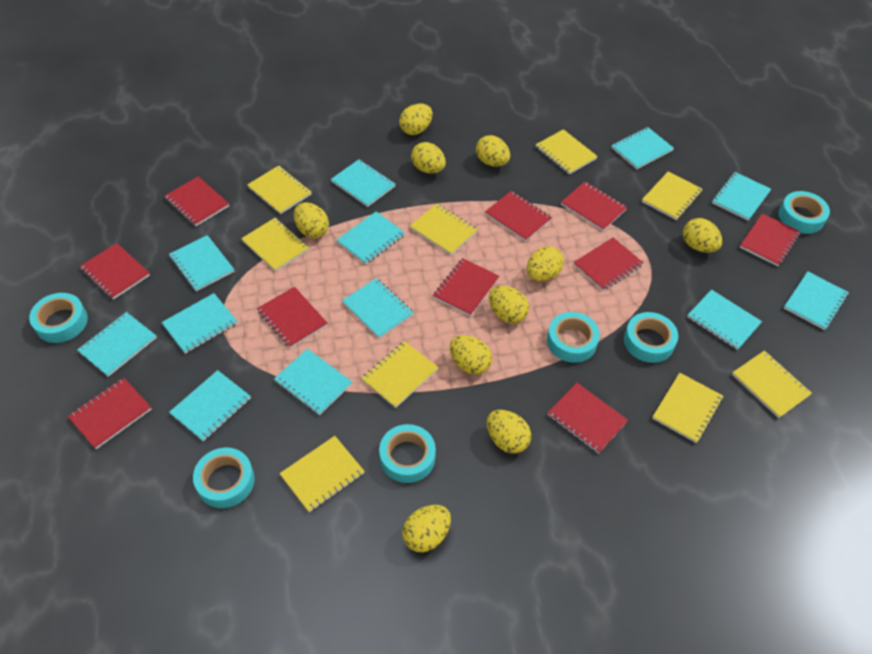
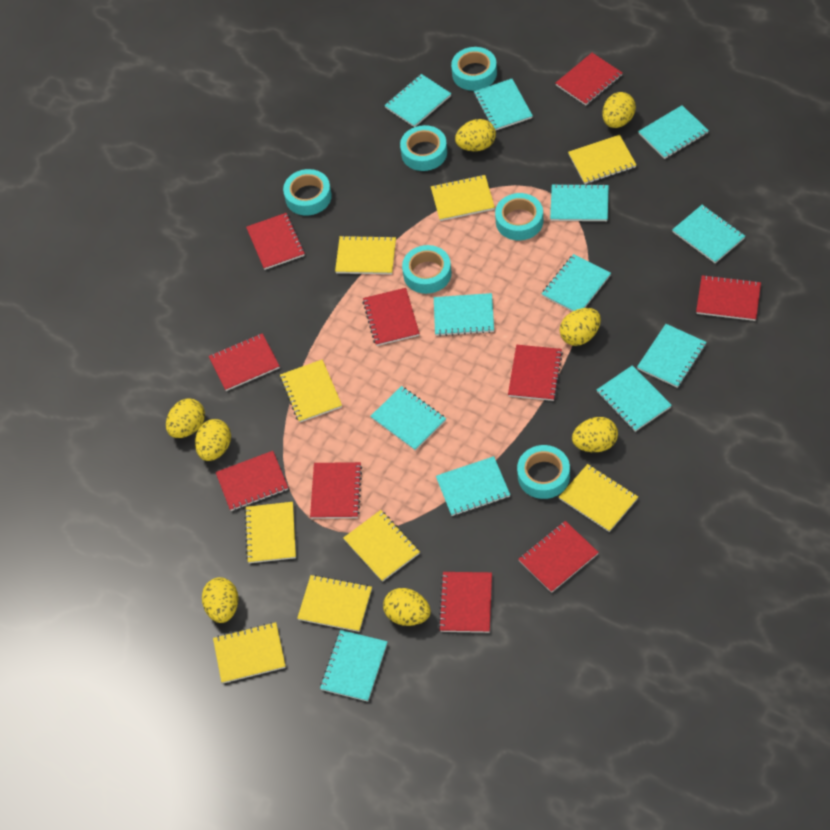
yellow egg: [294,202,329,238] [399,104,433,135] [402,505,451,552] [411,142,446,174] [449,335,492,375] [476,135,510,167] [487,410,531,454] [489,286,529,324] [527,247,564,281] [683,218,722,253] = 10 -> [166,398,205,438] [195,419,231,461] [202,577,238,623] [383,588,431,626] [455,119,496,151] [560,308,601,346] [572,417,618,452] [602,92,636,128] = 8

